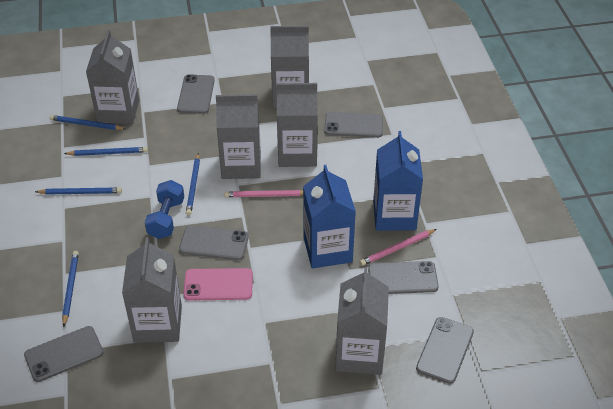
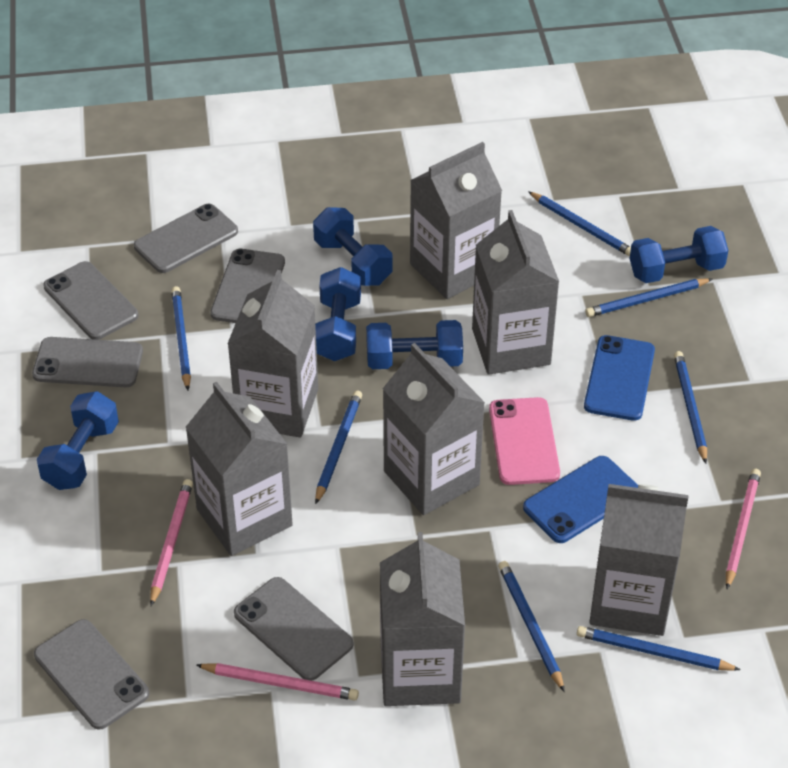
blue carton: [303,165,356,269] [373,131,423,231] = 2 -> none = 0
blue dumbbell: [145,180,184,239] = 1 -> [37,391,119,490] [313,207,393,286] [315,267,361,361] [366,320,463,369] [630,226,728,283] = 5
blue pencil: [35,187,122,195] [50,115,126,130] [62,251,79,327] [64,147,148,156] [186,153,200,215] = 5 -> [171,286,191,390] [315,391,362,504] [498,561,565,692] [528,191,631,257] [577,626,741,671] [585,278,712,317] [674,351,707,464] = 7
blue phone: none = 0 -> [523,456,638,543] [584,335,655,421] = 2
grey carton: [86,30,139,124] [122,237,182,343] [216,94,261,179] [270,26,309,108] [276,83,318,167] [335,267,389,375] = 6 -> [185,382,293,556] [227,270,318,438] [380,532,465,706] [383,343,485,515] [410,142,502,299] [472,210,559,375] [589,484,689,636] = 7
pink pencil: [224,190,303,197] [360,229,437,266] = 2 -> [150,479,193,606] [196,663,359,701] [726,469,761,589] = 3

